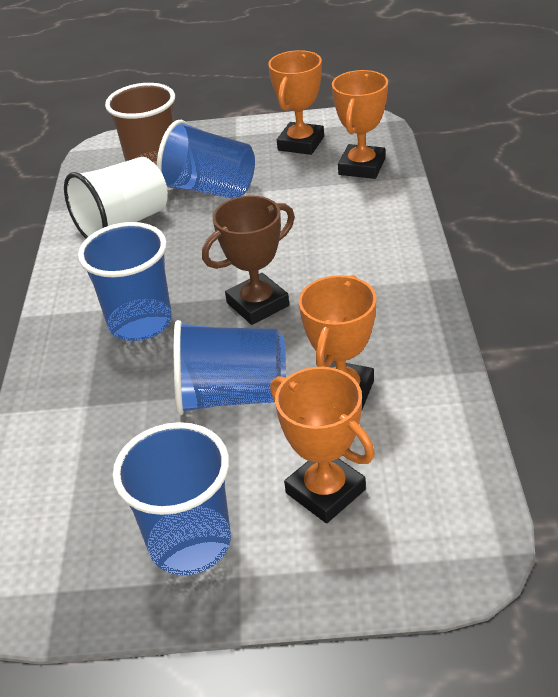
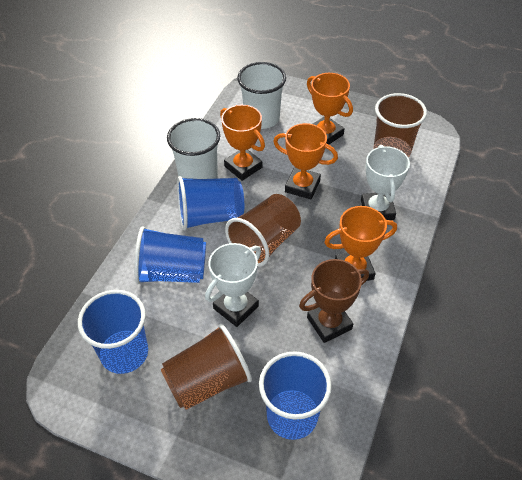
brown cup: [105,83,175,165] = 1 -> [161,324,252,410] [225,194,301,267] [373,93,427,158] = 3
white cup: [64,157,168,239] = 1 -> [167,118,220,179] [237,62,286,129] = 2
white trophy: none = 0 -> [205,243,261,327] [361,145,410,220] = 2

